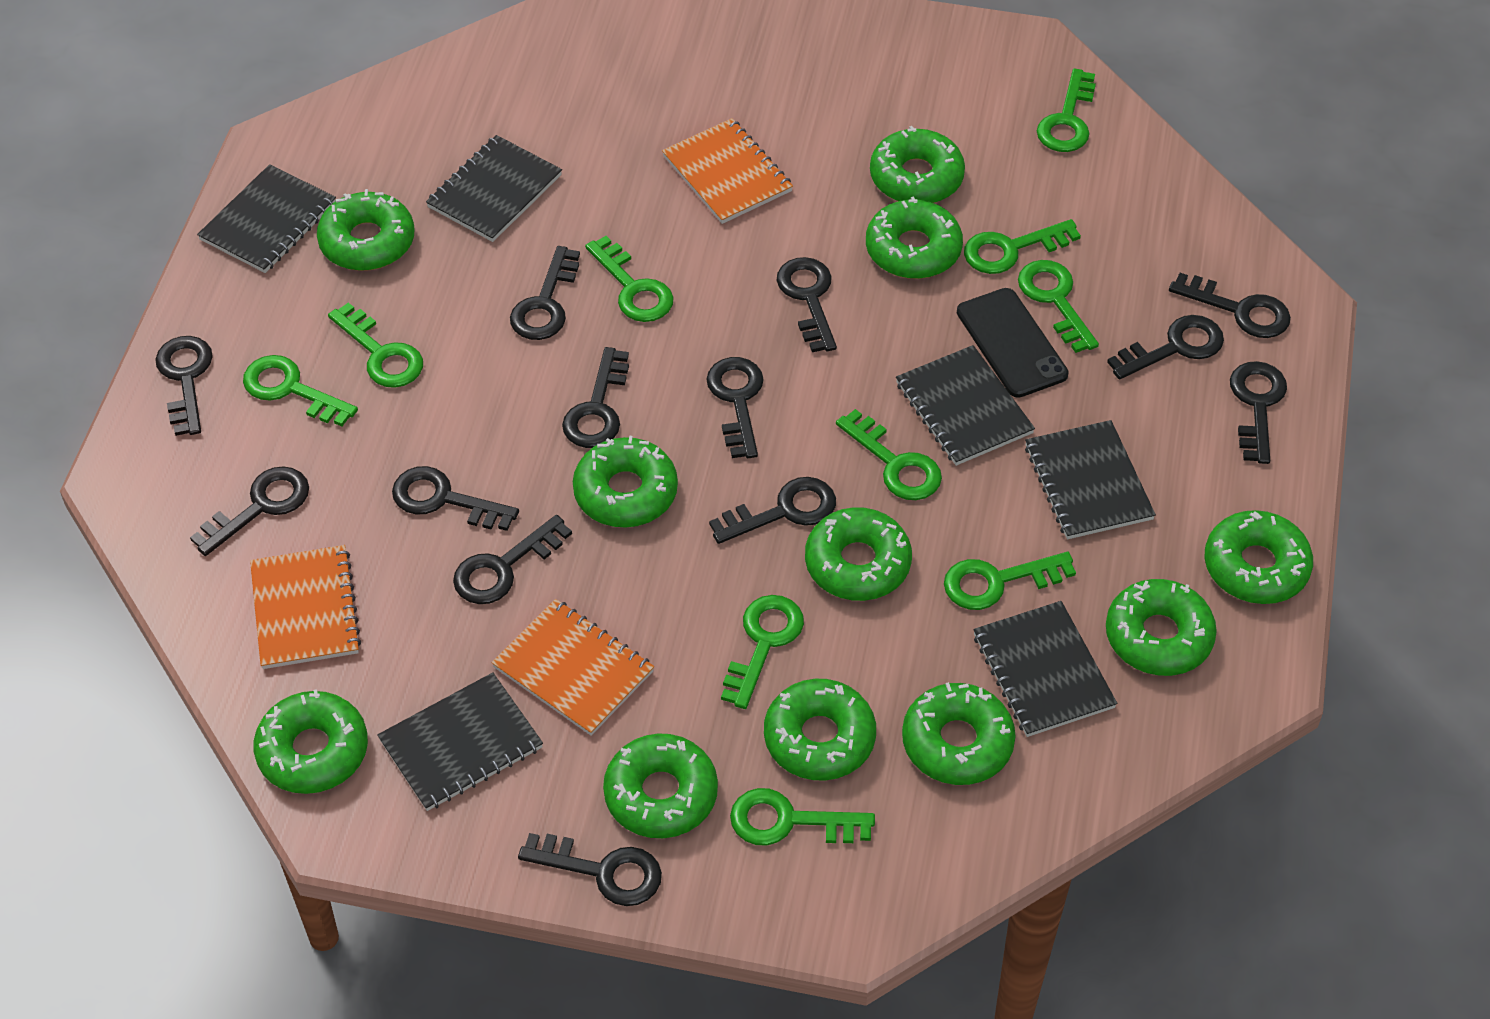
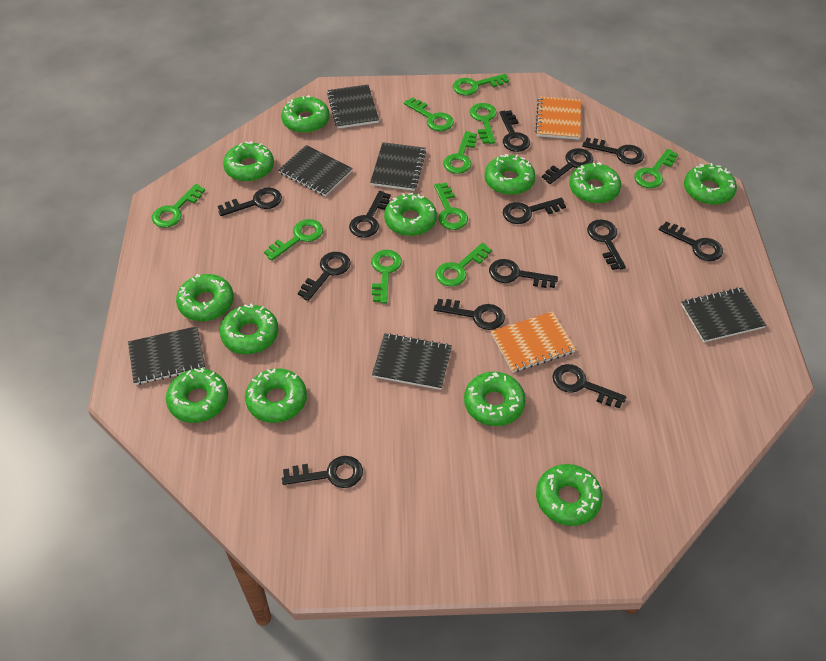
black phone: [957,288,1069,398] = 1 -> none = 0
green donut: [253,689,368,794] [317,189,414,271] [573,436,678,528] [603,733,718,838] [764,679,876,781] [805,507,912,601] [866,196,963,279] [870,126,965,203] [902,682,1016,785] [1106,579,1217,676] [1204,510,1313,604] = 11 -> [166,368,228,423] [176,274,234,321] [220,303,278,354] [223,141,274,182] [245,368,307,423] [281,95,329,133] [384,193,437,236] [464,372,526,426] [484,154,536,195] [536,464,603,526] [569,162,621,204] [684,163,737,205] = 12
orange notebook: [250,545,361,669] [491,599,654,736] [662,118,793,224] = 3 -> [491,311,576,372] [535,96,581,140] = 2

